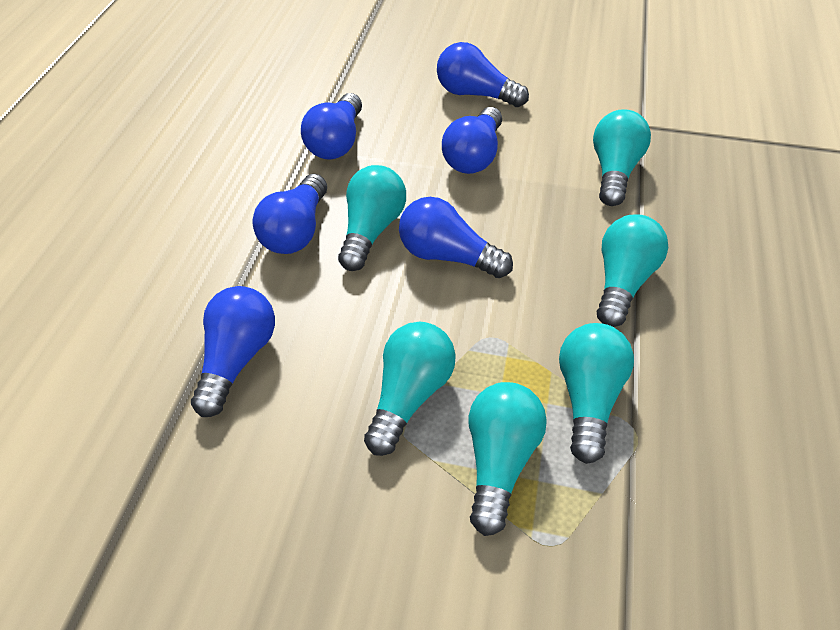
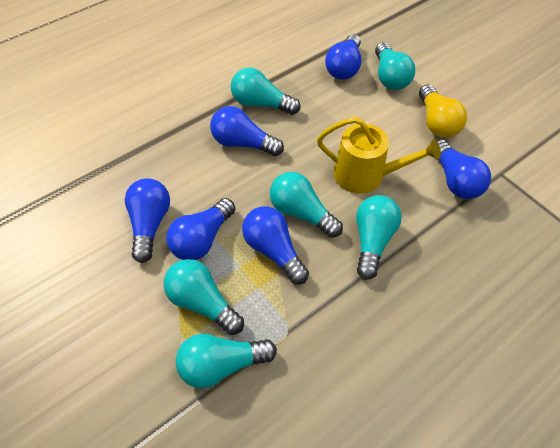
yellow light bulb: none = 0 -> [419,85,467,138] = 1
yellow watering can: none = 0 -> [317,117,441,194] = 1

